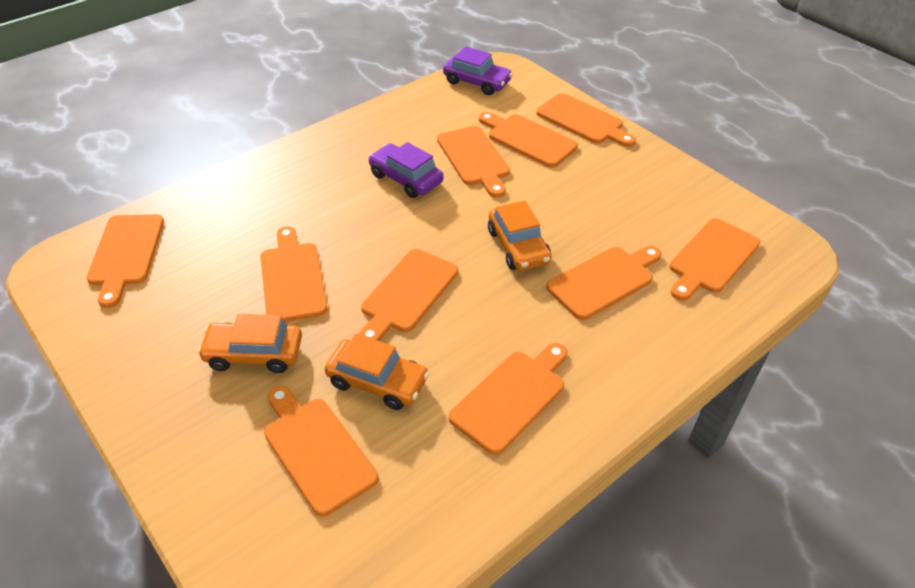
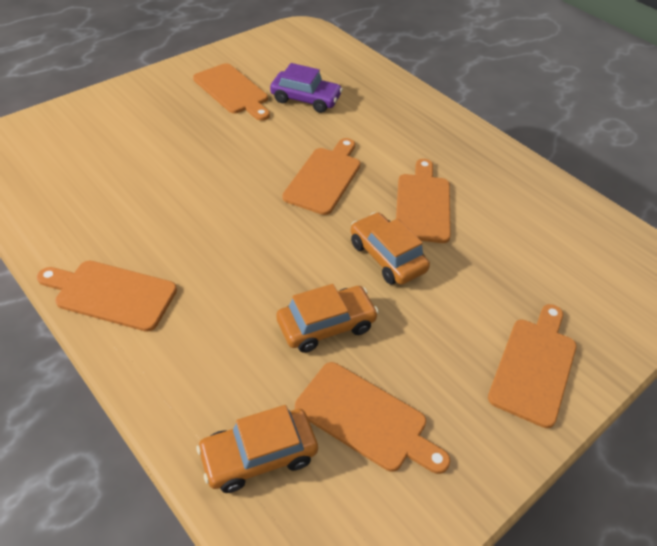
orange cutting board: [86,214,164,308] [260,226,327,322] [264,386,378,516] [359,249,458,341] [437,126,510,198] [449,343,567,455] [479,112,578,168] [536,93,636,147] [546,246,661,320] [669,218,760,301] = 10 -> [37,261,177,332] [193,63,270,121] [283,138,361,215] [295,362,450,474] [396,159,451,243] [488,304,577,428] = 6
purple car: [368,142,444,198] [443,46,513,95] = 2 -> [270,63,343,113] = 1

